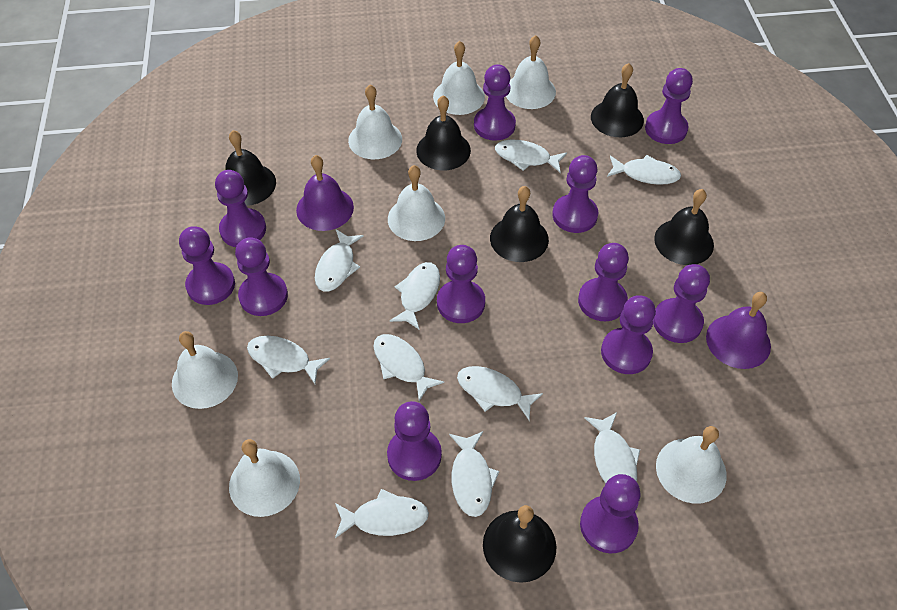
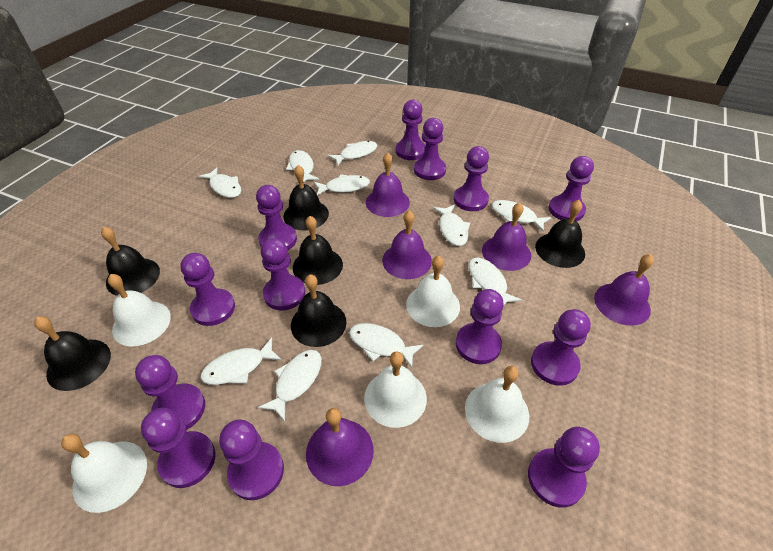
purple bell: [296,155,354,231] [706,292,771,369] = 2 -> [306,408,374,486] [366,153,410,217] [382,210,432,279] [482,202,531,271] [594,254,654,326] = 5
purple pawn: [179,226,235,305] [215,170,266,247] [235,237,288,316] [387,401,442,481] [437,245,485,323] [474,64,516,141] [552,155,598,233] [578,243,629,321] [580,474,641,553] [601,295,656,374] [645,68,693,144] [653,264,710,343] = 12 -> [135,355,205,430] [141,408,215,488] [181,253,235,326] [219,419,284,500] [256,185,297,250] [261,238,305,310] [396,100,426,160] [414,118,446,180] [454,146,489,211] [456,289,504,364] [528,427,600,508] [531,309,591,386] [549,156,594,221] = 13
white bell: [172,331,238,409] [229,439,300,517] [348,85,402,159] [388,165,445,241] [433,41,485,115] [506,35,556,109] [656,426,727,504] = 7 -> [61,434,147,513] [108,274,171,347] [364,351,427,428] [406,256,460,327] [465,366,529,443] = 5

